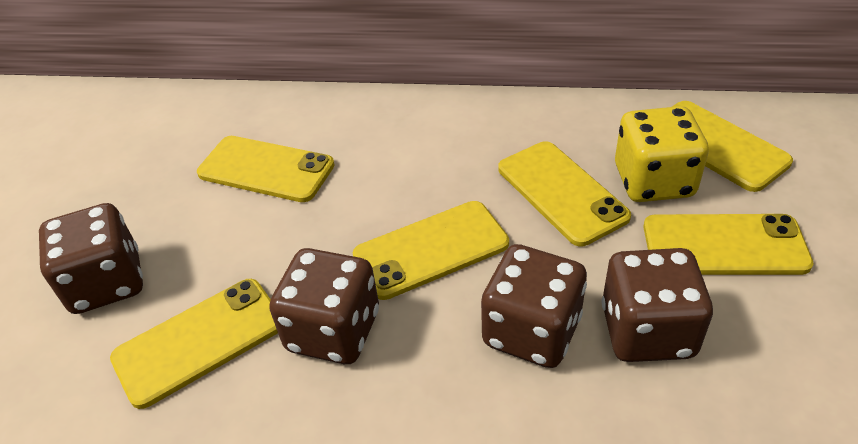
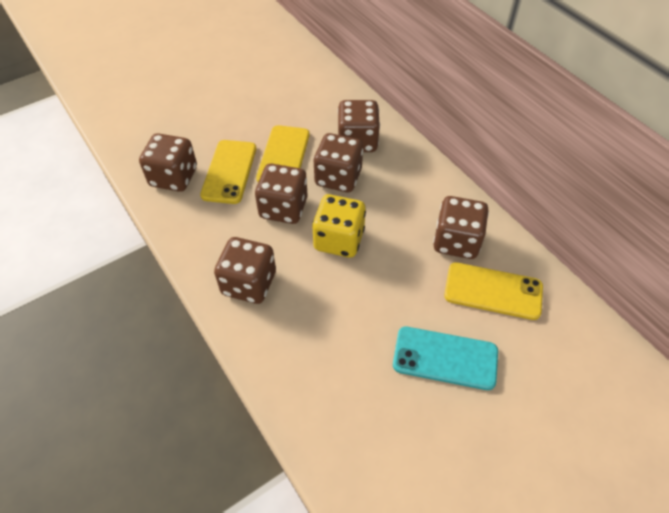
brown dice: [39,203,143,314] [269,248,379,364] [481,244,587,368] [602,248,713,362] = 4 -> [139,133,197,192] [214,237,276,304] [255,164,308,224] [313,133,363,192] [338,100,380,152] [433,196,489,259] = 6
turquoise phone: none = 0 -> [393,327,498,390] = 1
yellow phone: [110,279,278,409] [197,136,335,202] [353,201,509,300] [498,141,631,246] [643,214,813,275] [672,101,793,192] = 6 -> [200,140,256,204] [256,125,309,182] [444,262,543,320] = 3

